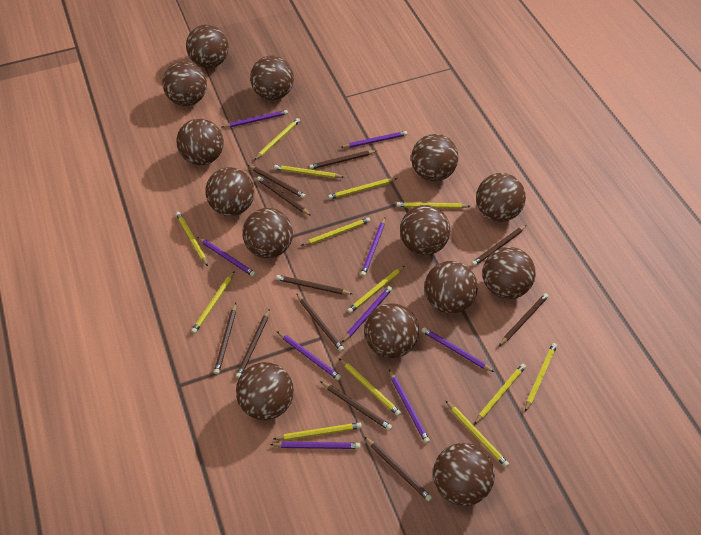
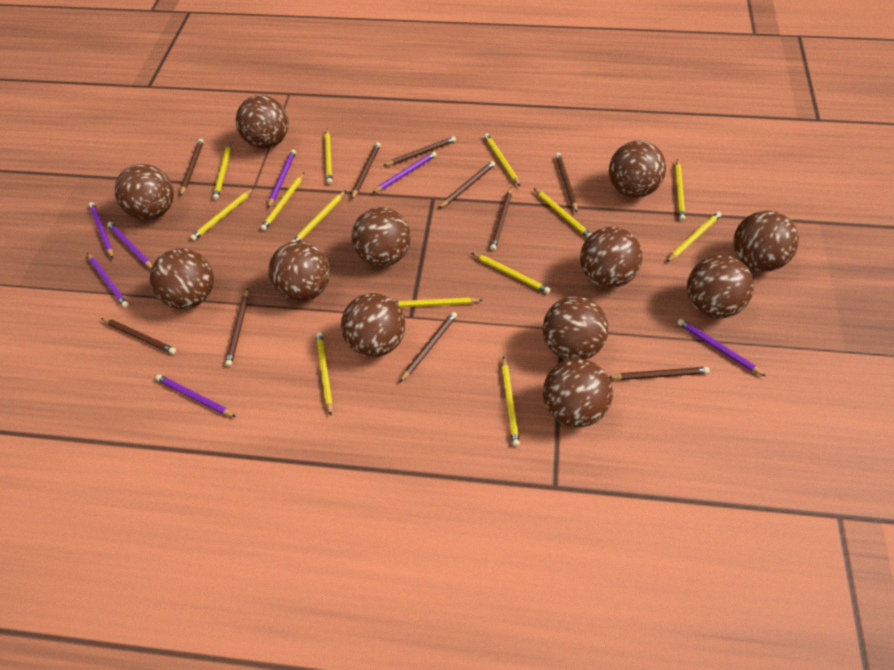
brown ball: [163,61,207,106] [176,119,224,165] [186,25,229,68] [205,167,255,216] [236,362,294,420] [242,208,293,258] [250,56,294,100] [364,303,419,358] [400,205,450,255] [411,134,458,181] [424,261,478,314] [433,443,495,506] [476,173,526,222] [483,247,536,299] = 14 -> [114,164,174,220] [150,248,214,309] [236,95,289,149] [269,241,330,302] [341,293,405,357] [352,207,411,267] [543,296,608,360] [543,359,613,427] [580,227,642,288] [609,140,666,198] [687,255,754,318] [733,211,799,272] = 12
brown pencil: [214,303,236,374] [236,309,270,378] [248,165,306,198] [257,176,311,216] [276,275,352,295] [296,293,344,352] [309,150,376,169] [320,381,392,431] [365,437,432,502] [472,225,527,266] [499,293,549,346] = 11 -> [101,318,176,354] [180,139,204,196] [225,288,249,366] [351,142,381,200] [383,136,456,166] [400,312,457,382] [439,161,495,208] [490,188,512,251] [555,153,577,212] [609,367,710,380] = 10
purple pencil: [197,237,256,277] [222,110,288,128] [270,442,360,449] [277,331,341,380] [340,131,407,148] [342,286,392,342] [360,217,385,277] [389,369,430,444] [422,327,494,372] = 9 -> [87,253,129,308] [89,202,113,258] [107,222,152,268] [156,374,236,417] [268,149,296,208] [372,151,437,193] [677,319,765,376] = 7

